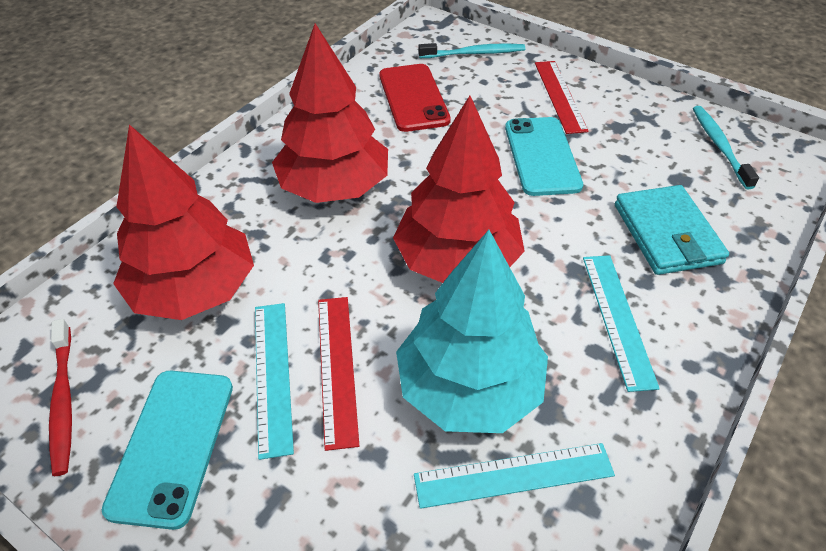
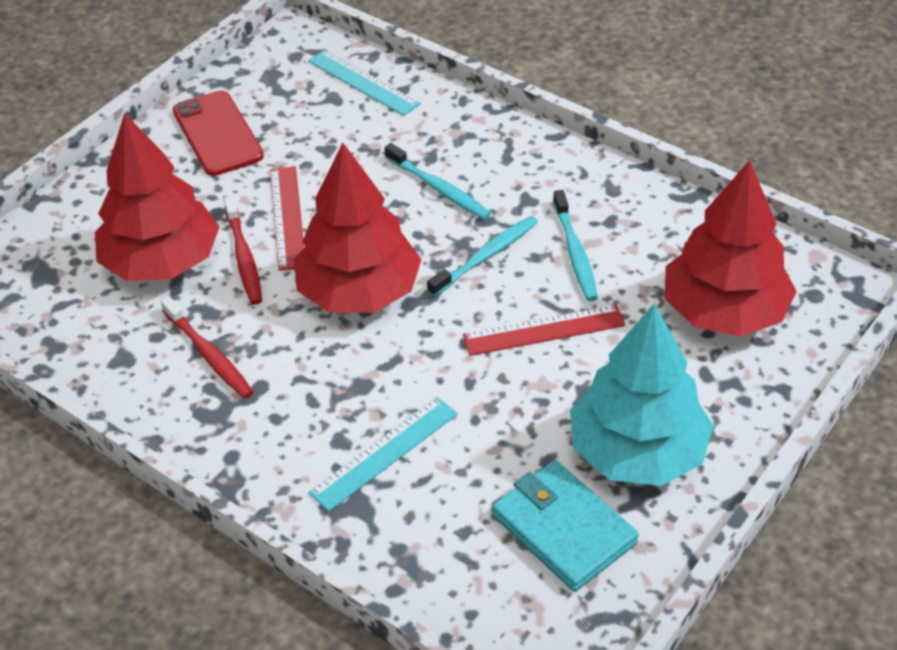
red toothbrush: [49,319,72,476] = 1 -> [161,296,253,399] [224,196,262,305] = 2
turquoise phone: [102,371,233,530] [505,117,583,196] = 2 -> none = 0
turquoise ruler: [255,303,294,460] [414,443,615,509] [583,255,660,392] = 3 -> [308,50,421,116] [308,397,458,512] = 2
turquoise toothbrush: [418,43,525,58] [693,106,759,190] = 2 -> [384,143,491,220] [427,216,538,297] [553,190,598,301] = 3

